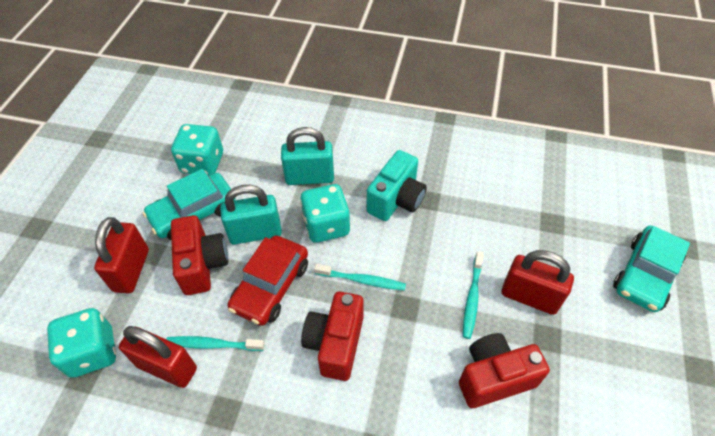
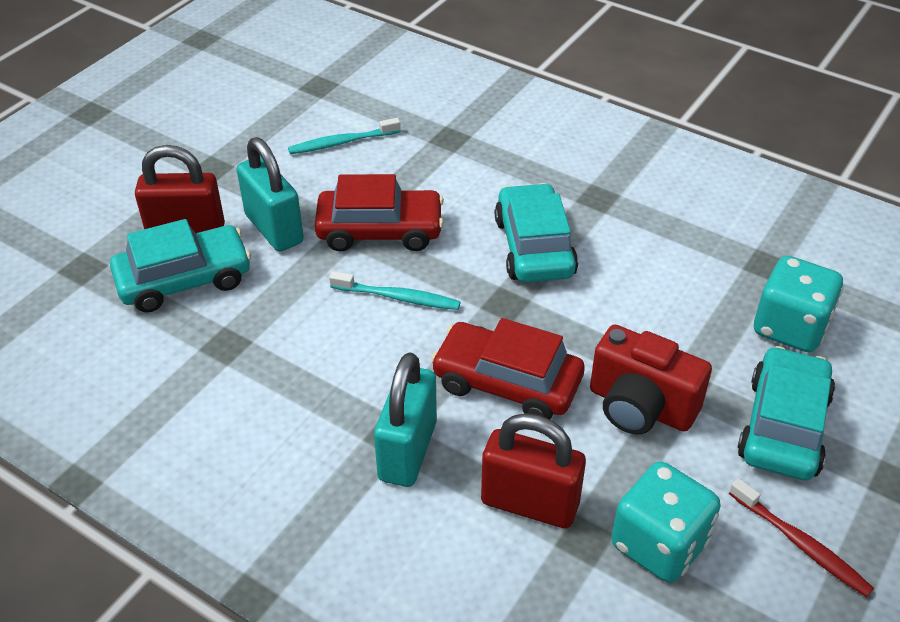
red camera: [171,215,228,295] [301,292,364,381] [459,333,550,408] = 3 -> [590,324,712,435] = 1
red car: [228,235,308,326] = 1 -> [314,174,444,252] [431,318,585,419] = 2
red padlock: [94,217,149,294] [119,326,197,388] [501,250,574,315] = 3 -> [135,145,225,233] [481,413,586,528] = 2
red toothbrush: none = 0 -> [729,478,874,597] = 1
turquoise camera: [367,150,427,221] = 1 -> none = 0
turquoise car: [143,169,235,240] [613,225,690,312] = 2 -> [110,219,251,312] [495,183,578,282] [737,346,835,480] = 3
turquoise dice: [47,308,116,378] [171,124,223,175] [300,184,351,243] = 3 -> [611,462,721,583] [754,256,844,352] = 2
turquoise toothbrush: [166,336,264,351] [314,264,406,290] [463,251,484,339] = 3 -> [288,118,401,154] [329,271,461,310] = 2

